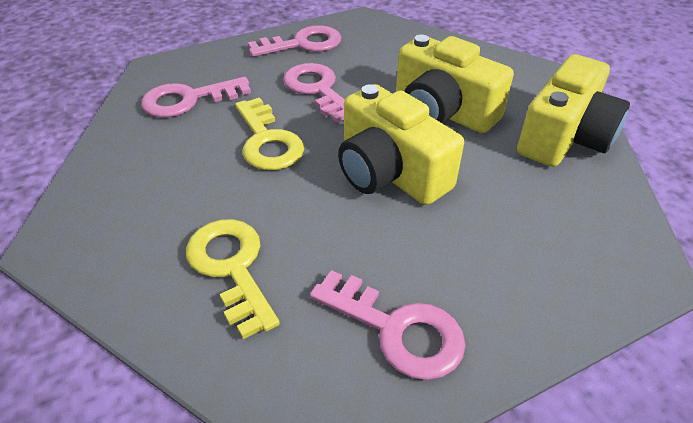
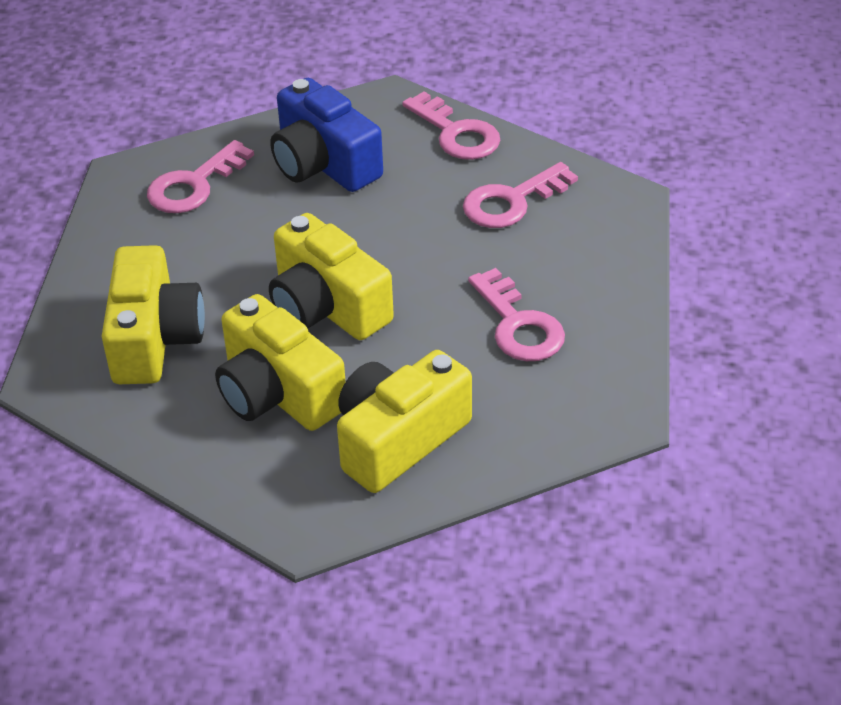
blue camera: none = 0 -> [270,78,383,192] = 1
yellow camera: [338,84,464,205] [396,35,514,133] [517,54,630,167] = 3 -> [101,245,205,384] [215,294,346,431] [269,213,394,340] [337,350,472,493] = 4
yellow key: [186,219,280,339] [235,98,304,170] = 2 -> none = 0

